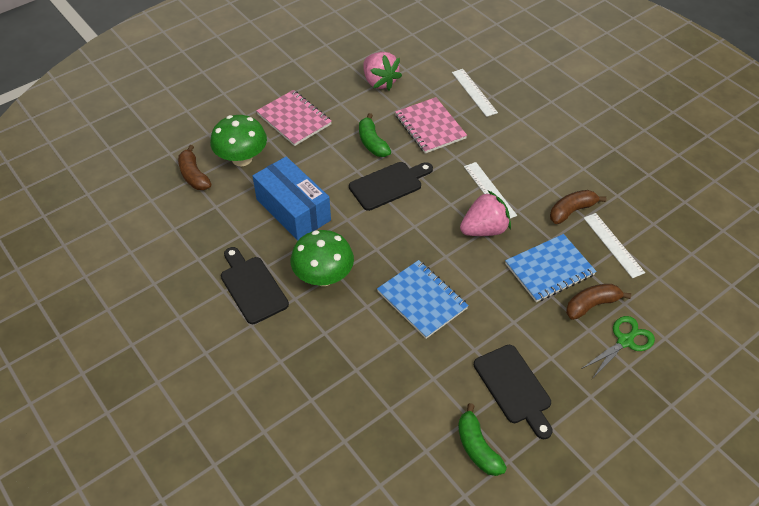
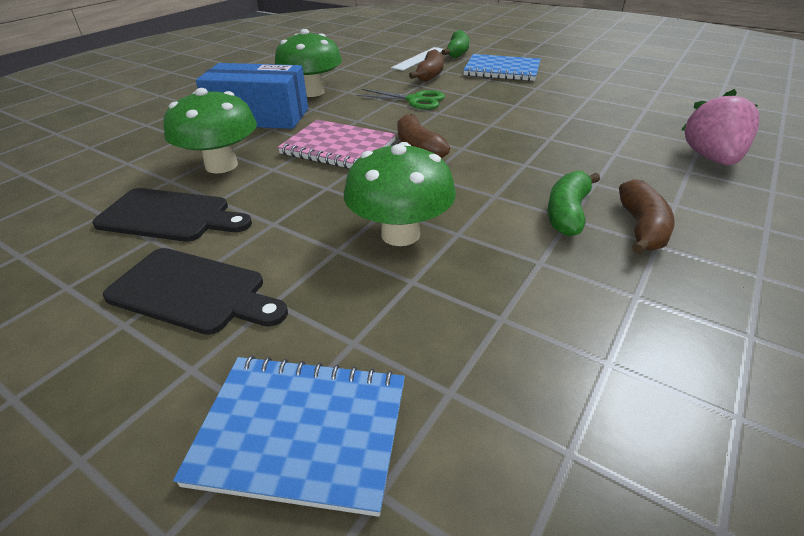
black cutting board: [221,247,289,324] [349,162,433,211] [474,345,553,439] = 3 -> [92,188,252,242] [103,248,288,335] = 2
green mushroom: [210,115,267,166] [291,230,354,286] = 2 -> [163,88,257,173] [275,29,342,97] [344,142,456,246] = 3
pink notebook: [256,90,332,146] [395,97,467,154] = 2 -> [278,120,396,169] = 1
pink strawberry: [363,52,402,90] [460,190,511,236] = 2 -> [681,89,759,165] = 1
white ruler: [452,69,498,117] [464,162,517,219] [584,213,645,278] = 3 -> [391,47,443,71] = 1

